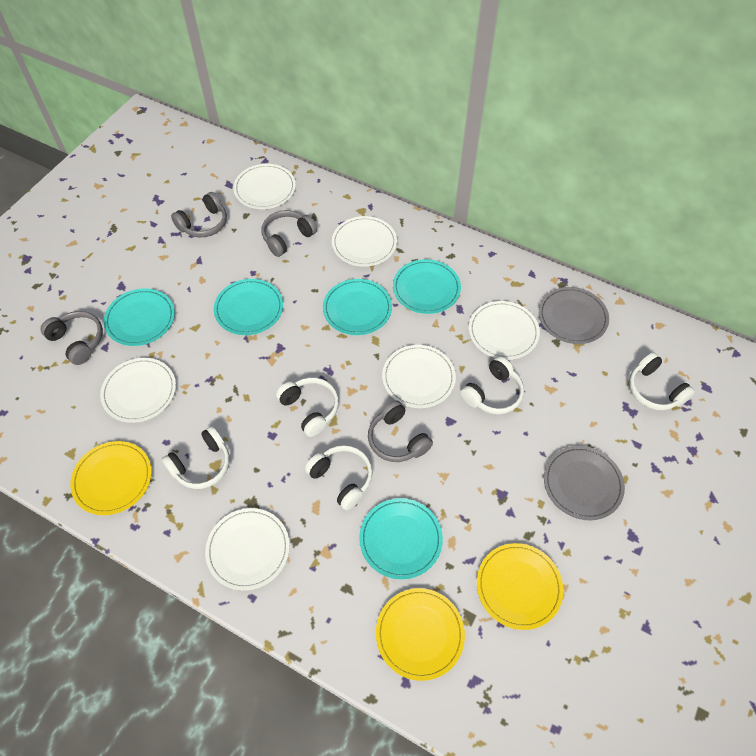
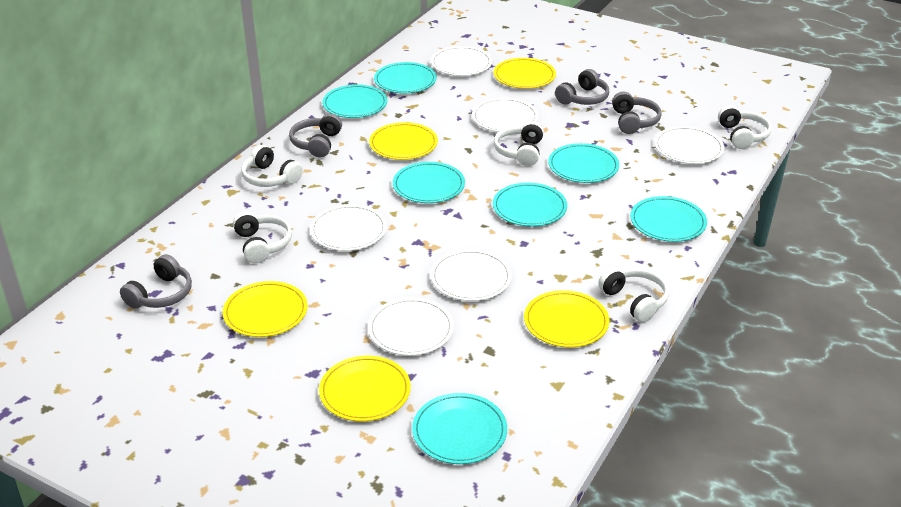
grey plate: [539,287,609,344] [544,446,625,520] = 2 -> none = 0
turquoise plate: [104,289,175,346] [214,279,283,335] [323,279,392,335] [359,498,443,580] [393,259,461,314] = 5 -> [322,84,387,118] [374,62,437,93] [393,162,465,203] [412,393,507,464] [493,183,567,227] [548,143,619,183] [630,196,707,242] = 7
yellow plate: [70,441,152,515] [376,588,465,681] [477,543,563,630] = 3 -> [223,281,308,337] [319,356,411,421] [369,122,438,160] [494,58,556,89] [524,290,609,348] = 5

